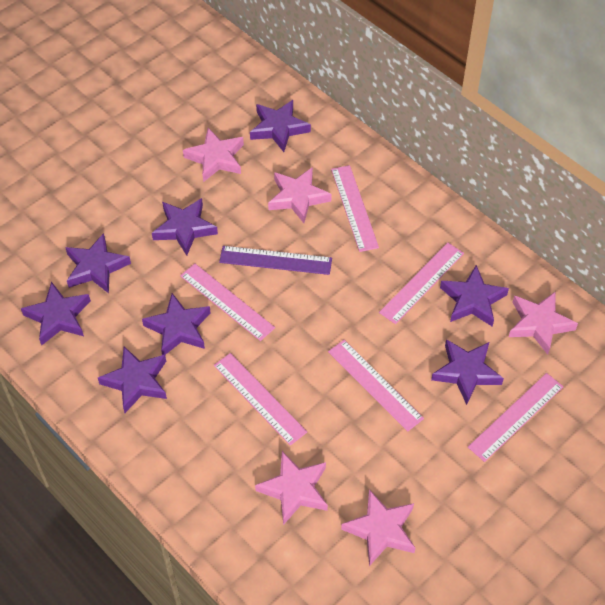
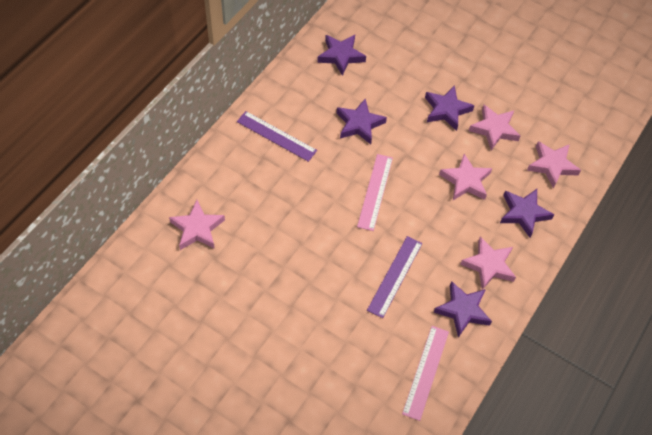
pink ruler: [180,263,275,341] [214,353,307,446] [328,340,424,432] [331,165,379,252] [379,243,464,324] [468,373,563,462] = 6 -> [357,154,393,231] [402,326,449,421] = 2
purple ruler: [219,246,332,275] = 1 -> [237,111,317,162] [367,236,422,318] = 2
purple star: [21,282,91,345] [65,233,131,293] [98,346,167,413] [142,293,211,355] [152,198,218,256] [250,100,311,152] [431,339,504,405] [440,265,509,327] = 8 -> [317,35,366,76] [337,99,387,144] [425,85,475,131] [434,281,492,338] [500,189,554,238] = 5

